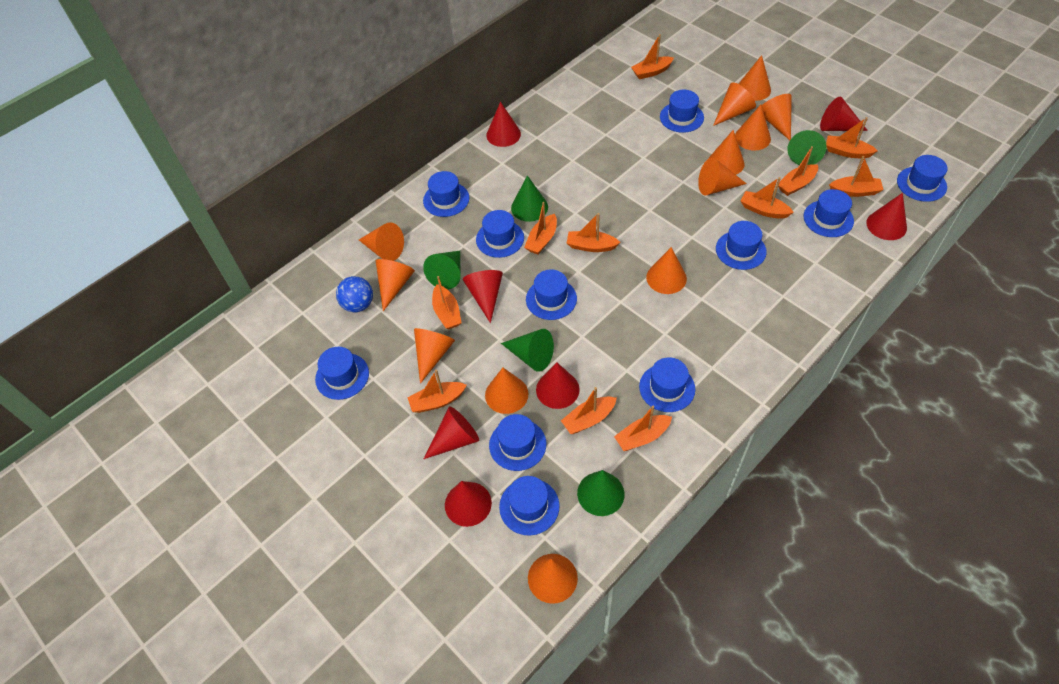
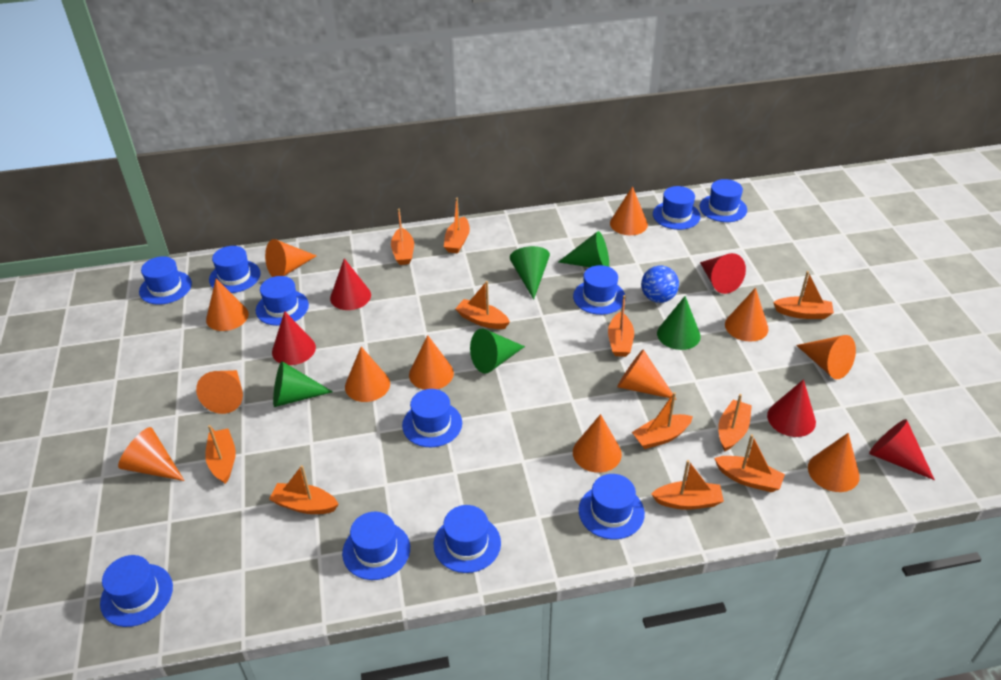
red cone: [424,406,479,459] [445,481,492,527] [463,270,503,323] [486,102,521,147] [536,362,580,409] [820,97,868,131] [867,193,907,240] = 7 -> [272,311,316,365] [330,258,371,310] [700,253,746,294] [767,379,816,437] [869,419,935,480] = 5

